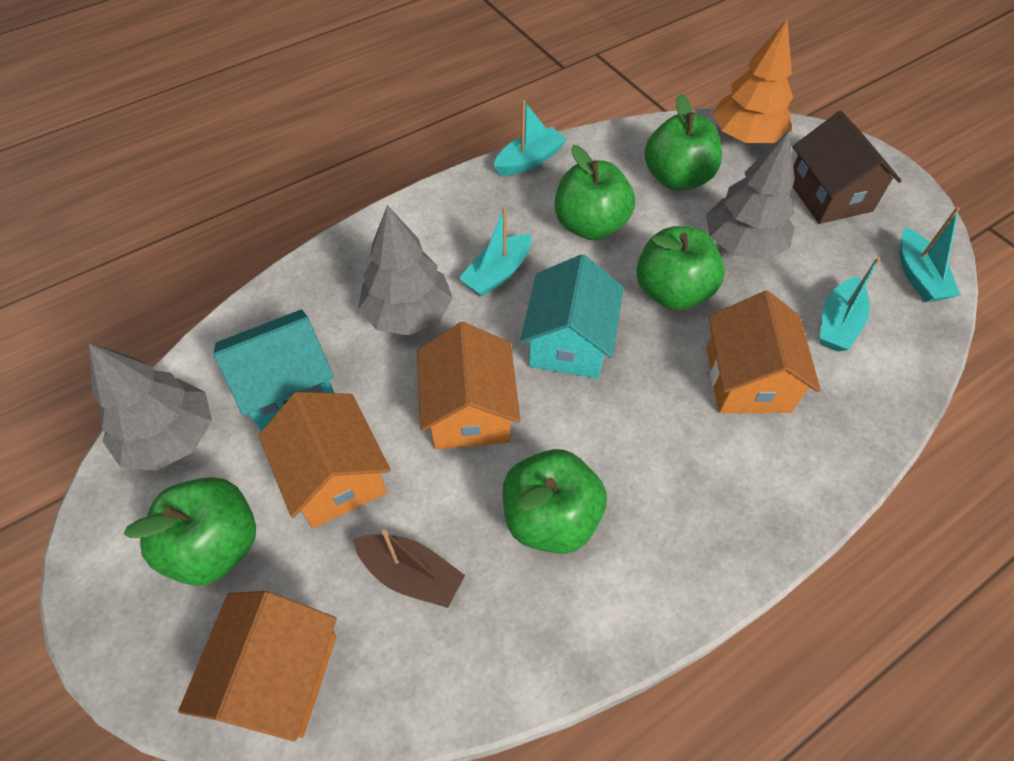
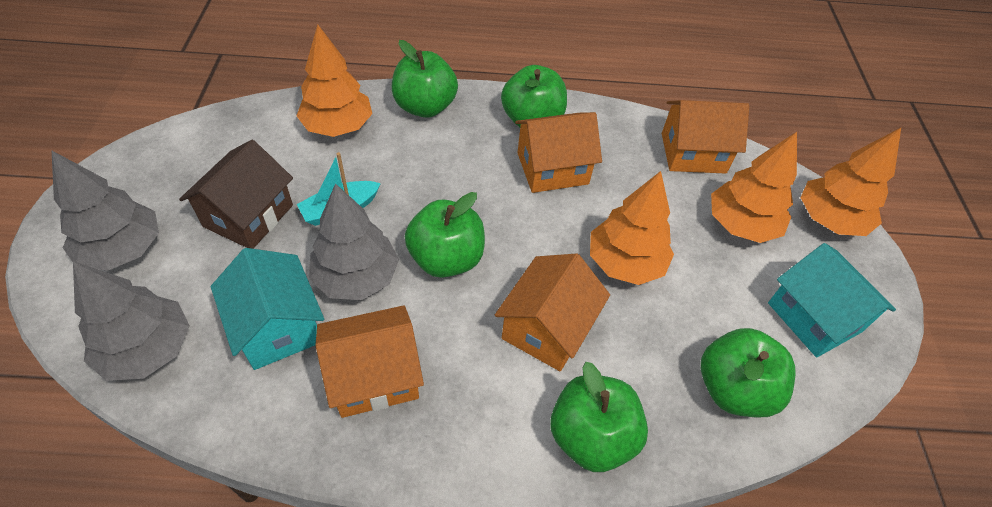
brown boat: [353,529,465,608] = 1 -> none = 0
orange tree: [713,19,793,143] = 1 -> [296,24,372,137] [590,171,674,285] [711,132,797,243] [800,128,901,236] = 4
turquoise boat: [459,207,531,297] [494,100,567,176] [820,257,881,352] [900,207,960,302] = 4 -> [297,152,381,226] = 1

